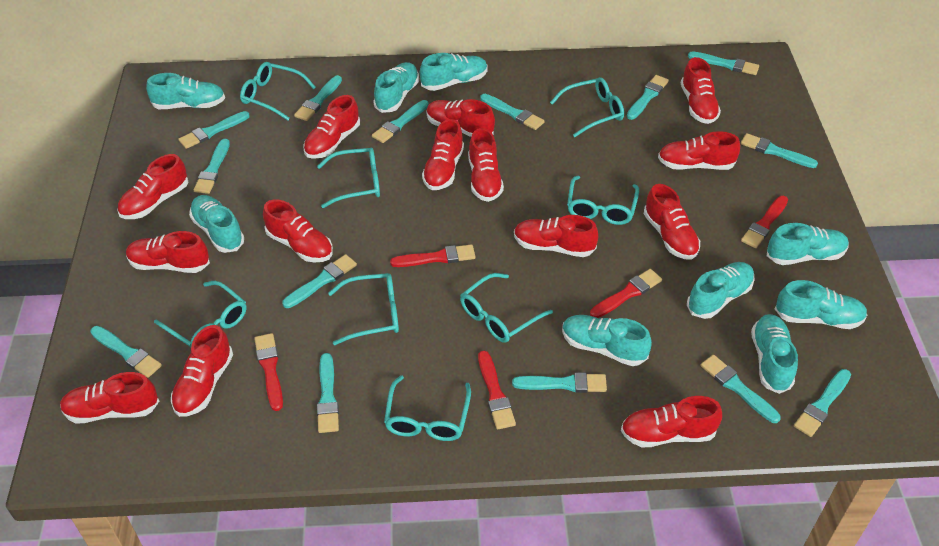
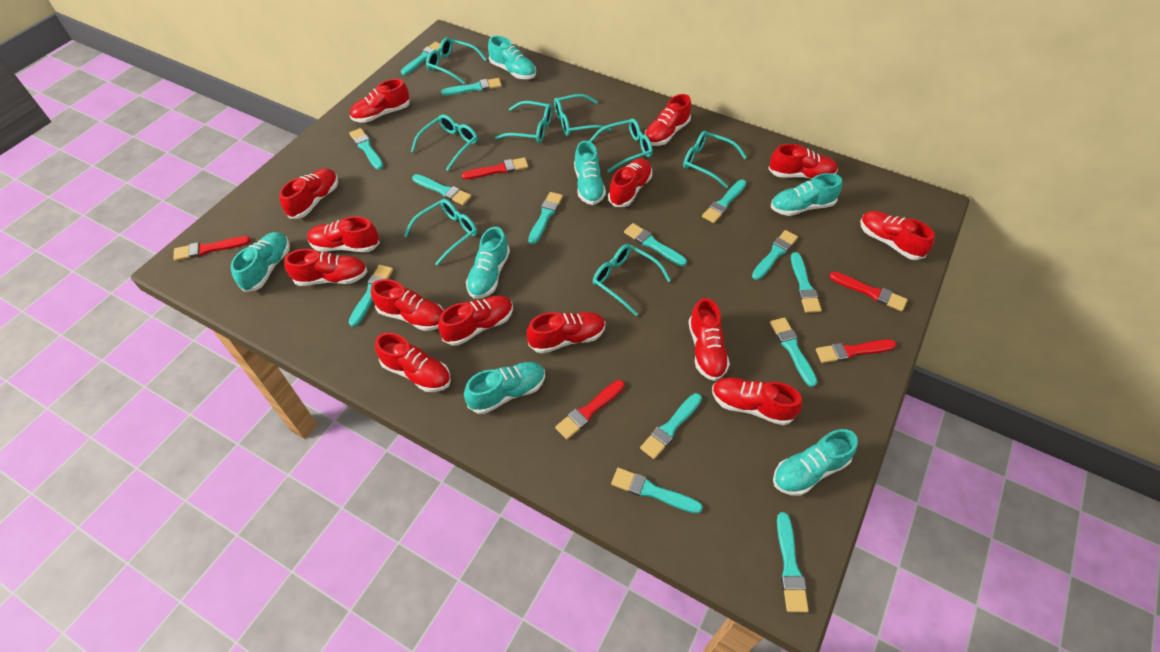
turquoise shoe: [146,73,225,109] [189,195,244,253] [373,62,419,113] [420,53,488,91] [562,315,652,366] [687,262,755,319] [751,314,798,394] [767,223,849,265] [775,280,868,329] = 9 -> [231,232,290,292] [464,362,545,414] [466,227,510,299] [488,36,536,79] [574,141,606,205] [771,173,842,216] [773,429,858,496] = 7

